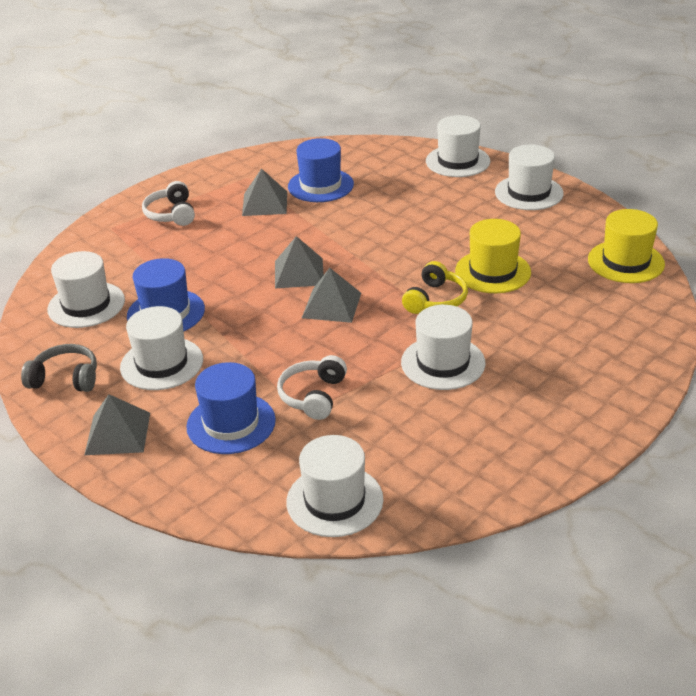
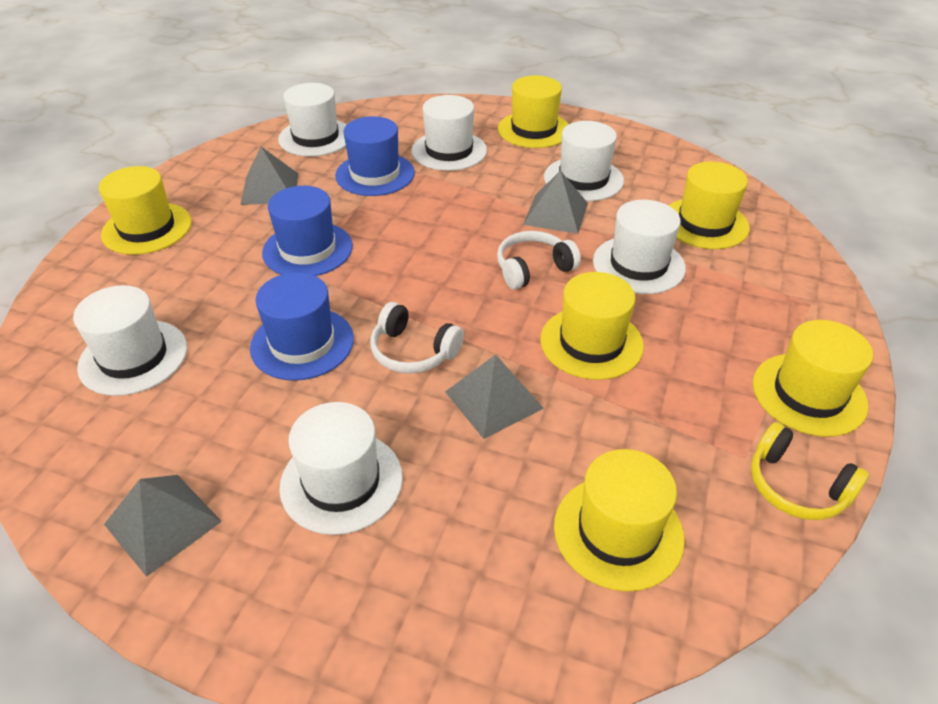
grey headphones: [21,344,97,392] = 1 -> none = 0
yellow hat: [455,219,531,293] [588,209,665,283] = 2 -> [99,166,192,255] [498,76,569,148] [541,272,644,380] [554,449,685,591] [668,162,750,249] [753,320,873,437] = 6

